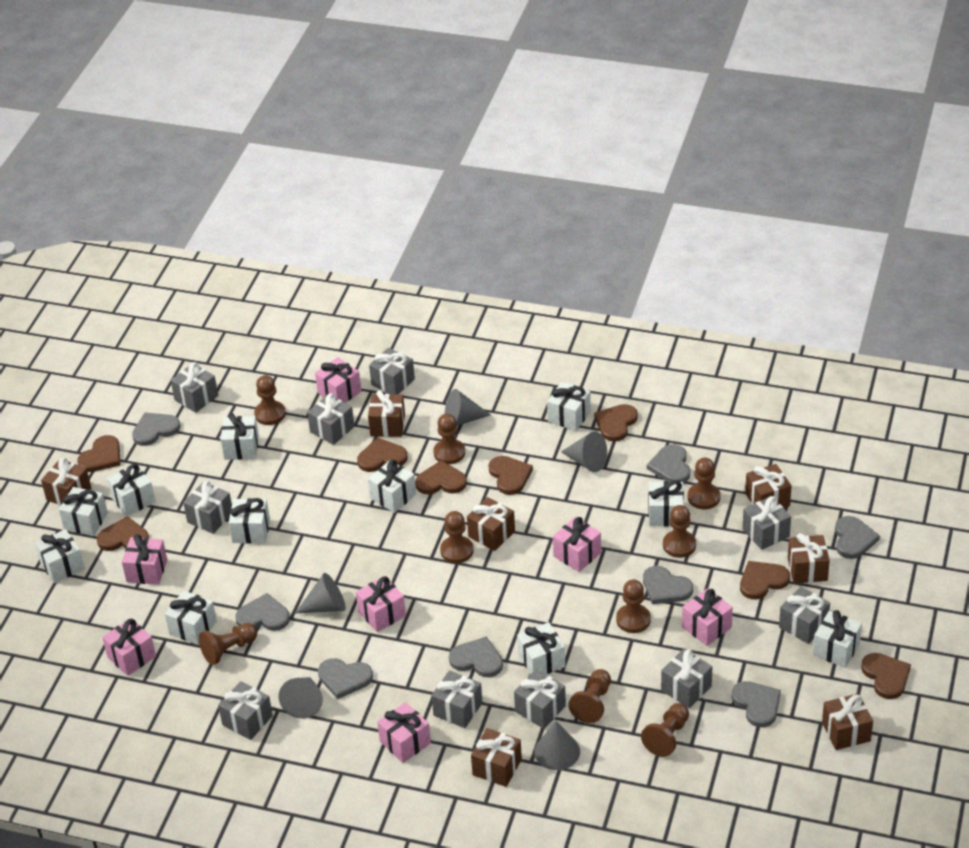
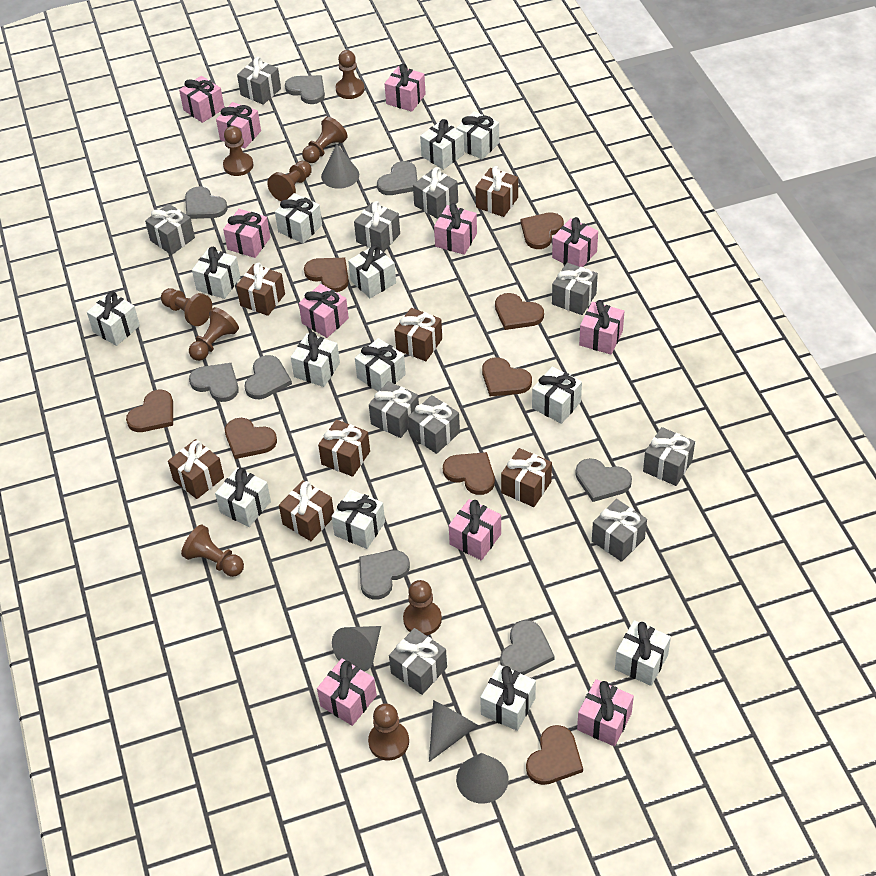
grey cone: [279,677,323,719] [295,573,346,613] [445,389,491,426] [534,721,580,770] [561,432,607,472] = 5 -> [321,144,359,189] [332,626,381,672] [429,700,479,762] [456,753,509,804] = 4
pink gift: [102,618,156,676] [122,534,167,585] [315,357,361,403] [356,576,406,632] [377,702,431,763] [553,517,601,572] [682,588,733,646] = 7 -> [179,76,224,123] [216,102,261,148] [223,209,270,258] [299,284,349,338] [317,658,377,726] [385,64,426,112] [434,203,477,255] [449,499,501,561] [552,217,598,267] [577,679,634,746] [579,300,624,354] = 11
white gift: [35,529,85,583] [59,487,108,536] [107,464,156,516] [165,590,217,645] [220,413,259,460] [229,498,270,544] [368,460,416,513] [517,622,565,675] [547,382,591,431] [648,480,684,526] [813,610,862,668] = 11 -> [87,291,140,346] [192,247,240,299] [215,467,271,527] [275,193,322,244] [291,332,340,387] [331,489,385,549] [348,245,396,298] [355,338,406,391] [420,119,464,170] [456,111,499,159] [480,665,536,731] [532,366,582,424] [615,620,671,686] = 13

